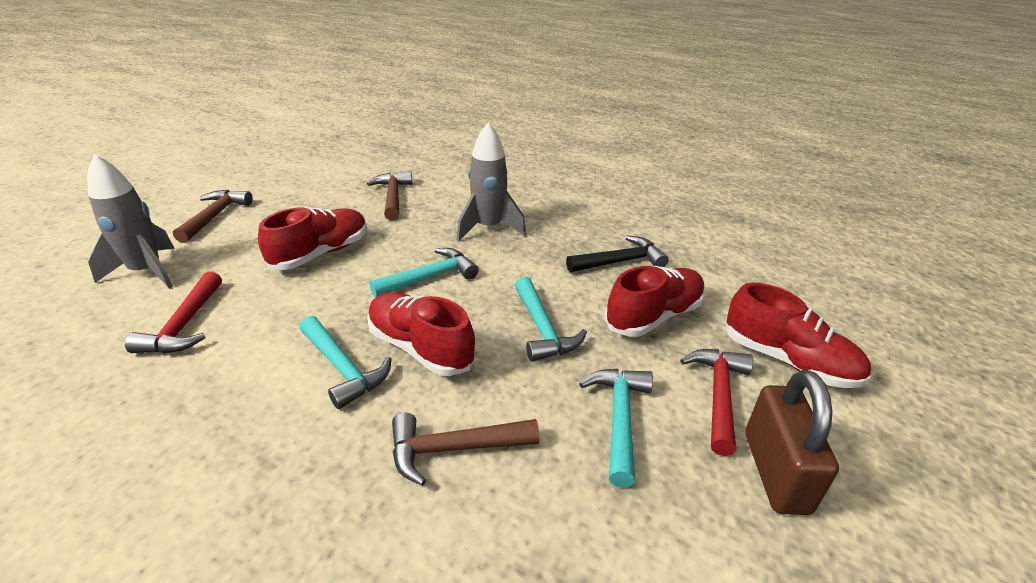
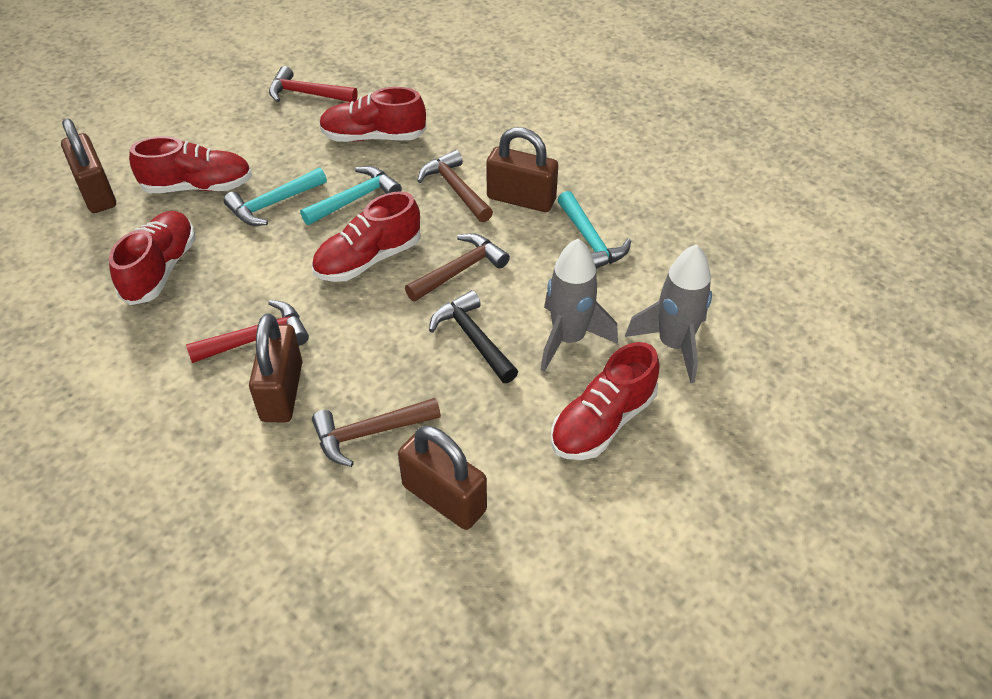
brown padlock: [745,370,839,515] = 1 -> [61,118,116,213] [249,314,302,422] [398,426,487,530] [486,127,558,212] = 4
red shoe: [258,207,367,270] [367,292,476,376] [604,266,705,337] [725,282,871,388] = 4 -> [109,211,195,305] [129,136,252,193] [312,191,421,282] [319,87,426,142] [551,342,659,460] = 5
turquoise hammer: [299,316,392,409] [369,248,479,298] [515,277,587,362] [579,369,653,488] = 4 -> [224,168,327,226] [300,166,402,225] [557,191,631,269] = 3

